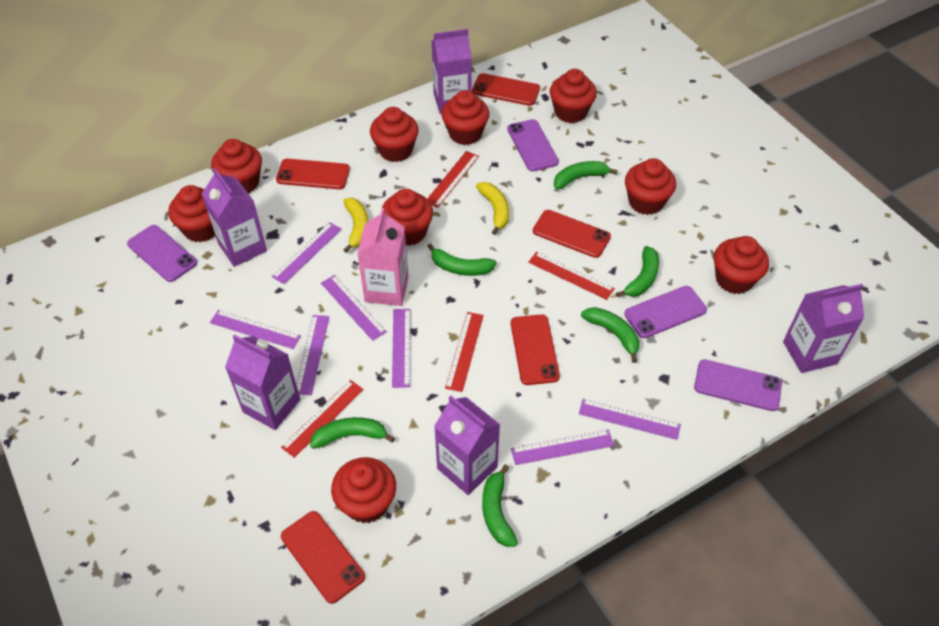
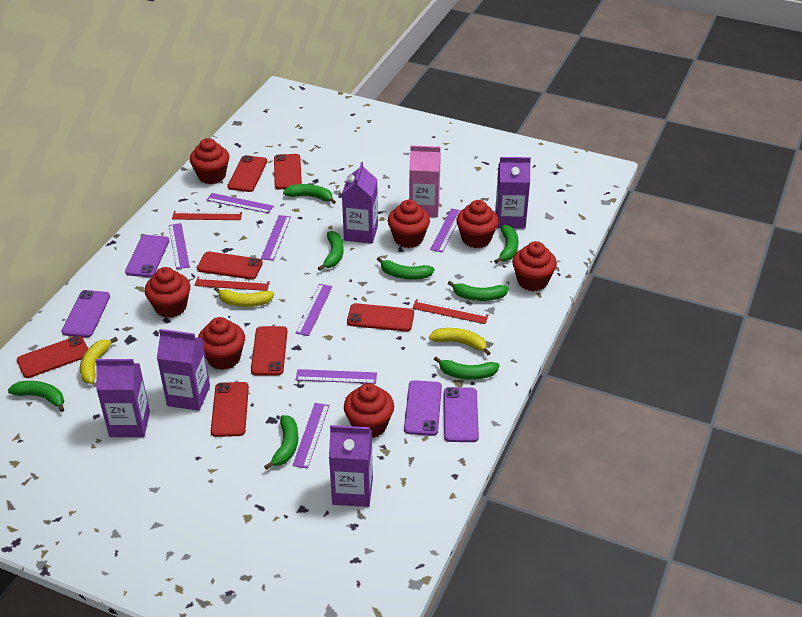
green banana: [310,417,395,449] [427,243,497,276] [482,464,518,547] [554,161,618,190] [581,307,639,363] [616,246,659,297] = 6 -> [8,381,65,412] [264,415,298,470] [283,184,336,204] [318,231,344,271] [377,257,435,279] [434,356,499,380] [448,281,509,301] [494,225,519,264] = 8
red cupcake: [168,185,215,242] [211,139,262,193] [331,457,396,523] [370,107,419,162] [382,189,433,246] [441,90,489,145] [550,69,597,123] [625,158,676,215] [714,236,769,294] = 9 -> [145,267,190,318] [190,138,229,184] [198,317,245,370] [344,383,394,438] [388,200,430,248] [456,200,499,248] [512,241,557,291] = 7
red phone: [276,159,350,189] [281,511,365,604] [472,73,540,106] [511,314,560,385] [533,210,611,258] = 5 -> [17,336,88,378] [197,252,263,279] [211,382,249,437] [227,155,267,192] [251,326,287,375] [274,154,302,189] [347,303,414,332] = 7
red ruler: [281,380,364,458] [427,151,479,208] [445,312,484,392] [528,252,615,300] = 4 -> [172,211,242,220] [195,277,270,291] [412,299,489,324] = 3
yellow banana: [343,198,369,253] [476,182,509,235] = 2 -> [80,337,118,384] [214,287,274,307] [429,328,490,355] = 3

